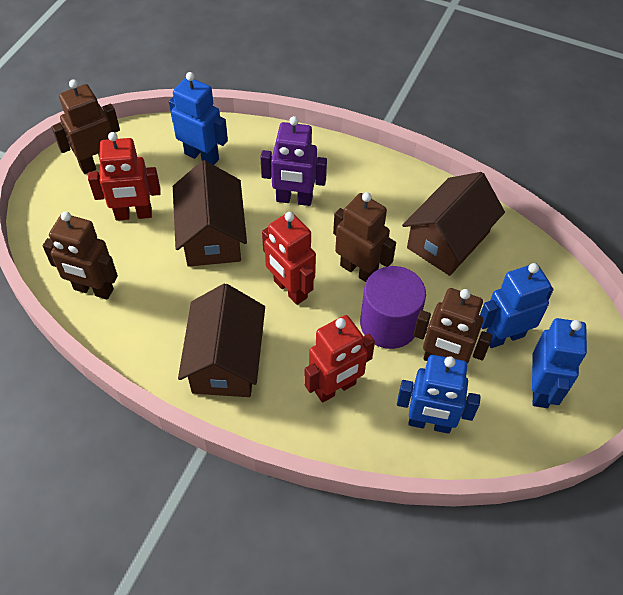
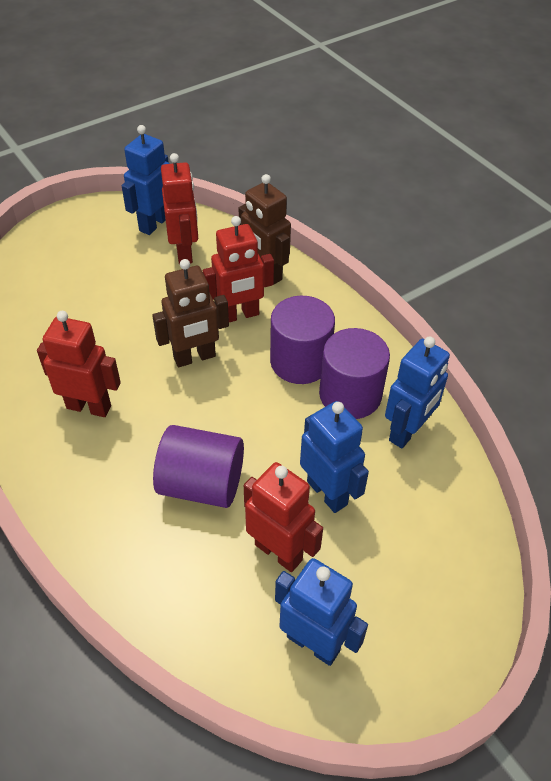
brown house: [173,160,247,267] [178,284,265,397] [402,172,505,276] = 3 -> none = 0
brown robot: [43,211,118,299] [52,79,120,174] [333,192,396,282] [413,288,493,364] = 4 -> [152,259,229,367] [239,174,291,284] = 2
purple cylinder: [360,266,426,349] = 1 -> [153,425,244,508] [270,296,335,384] [319,328,390,419] = 3
purple robot: [260,116,327,206] = 1 -> none = 0
red robot: [88,132,161,221] [262,212,316,305] [304,315,375,403] = 3 -> [37,311,121,417] [161,153,198,264] [203,216,274,322] [244,462,323,572] = 4

